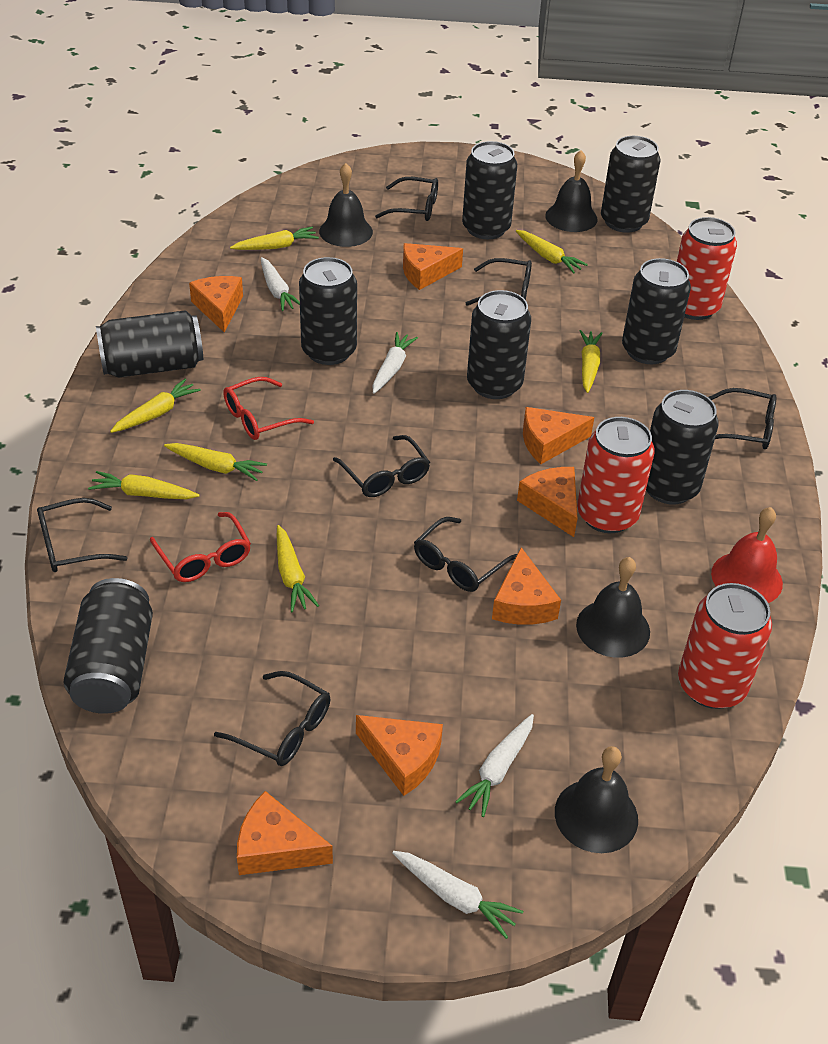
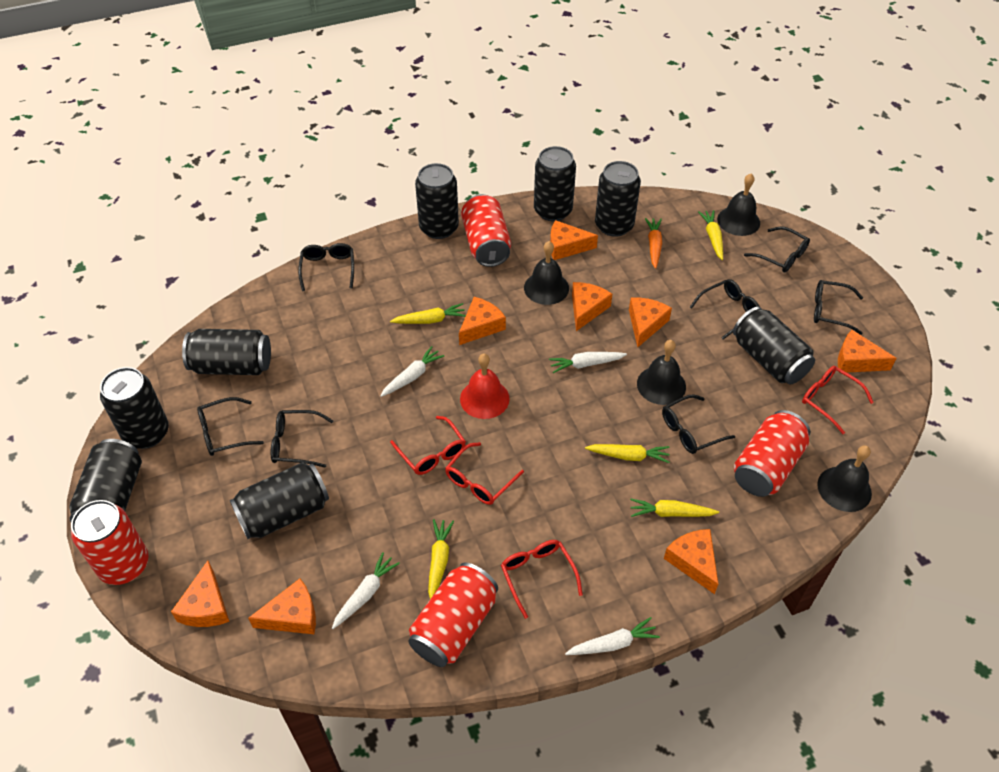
orange carrot: none = 0 -> [645,218,662,269] = 1
orange cheese: [189,276,243,333] [237,791,333,875] [356,715,443,796] [403,243,463,290] [492,547,561,625] [517,467,578,537] [523,407,594,464] = 7 -> [171,561,230,627] [248,579,316,634] [459,297,506,345] [550,220,598,260] [572,282,612,331] [629,298,672,347] [664,529,718,594] [838,330,897,373] = 8
red can: [577,417,655,533] [677,217,737,320] [678,583,772,709] = 3 -> [71,500,149,585] [408,562,498,667] [461,194,511,267] [734,410,810,497] = 4
red glasses: [150,512,251,582] [223,377,314,440] = 2 -> [390,416,466,475] [445,442,524,505] [501,540,583,619] [802,366,874,434] = 4
yellow carrot: [88,471,199,499] [110,379,201,433] [164,443,267,481] [230,227,319,250] [277,525,319,612] [516,230,588,273] [580,330,602,393] = 7 -> [390,303,466,324] [428,519,454,599] [585,444,670,463] [630,499,719,517] [698,210,723,260] = 5

